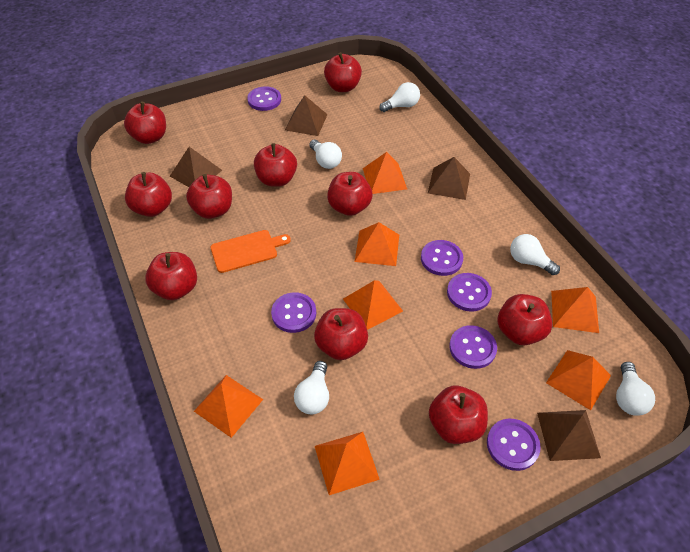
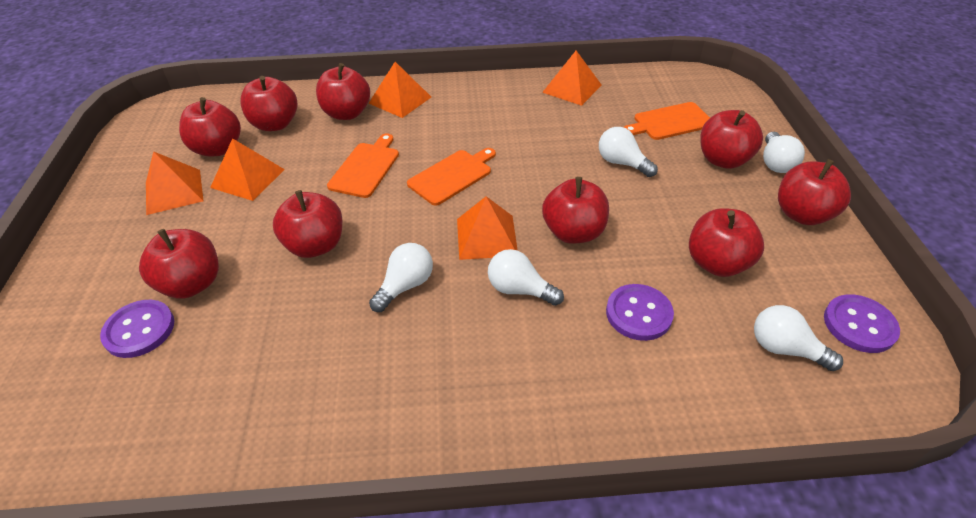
brown pyramid: [170,147,222,187] [285,95,328,136] [428,157,470,200] [537,410,601,461] = 4 -> none = 0
orange cutting board: [211,230,291,273] = 1 -> [327,133,399,198] [407,148,496,206] [624,102,710,140] = 3
orange pyramid: [194,375,263,438] [315,432,380,495] [343,280,403,330] [355,222,399,266] [363,152,407,194] [546,350,611,410] [551,287,599,333] = 7 -> [146,151,203,215] [210,138,285,201] [369,62,431,118] [457,196,518,260] [542,51,601,106] = 5
purple button: [247,86,281,111] [271,292,316,333] [421,240,463,276] [447,273,492,312] [449,325,497,369] [487,419,541,471] = 6 -> [100,300,174,358] [606,284,674,341] [824,294,900,353] = 3
red apple: [124,102,166,144] [125,172,172,217] [145,252,197,300] [186,174,232,219] [254,143,297,187] [314,308,368,360] [324,52,362,92] [327,172,372,216] [429,386,488,444] [498,294,552,345] = 10 -> [139,229,219,298] [179,97,241,156] [240,76,297,131] [273,190,342,258] [316,63,370,120] [542,177,609,244] [689,208,764,277] [700,110,763,169] [778,159,851,225] = 9

